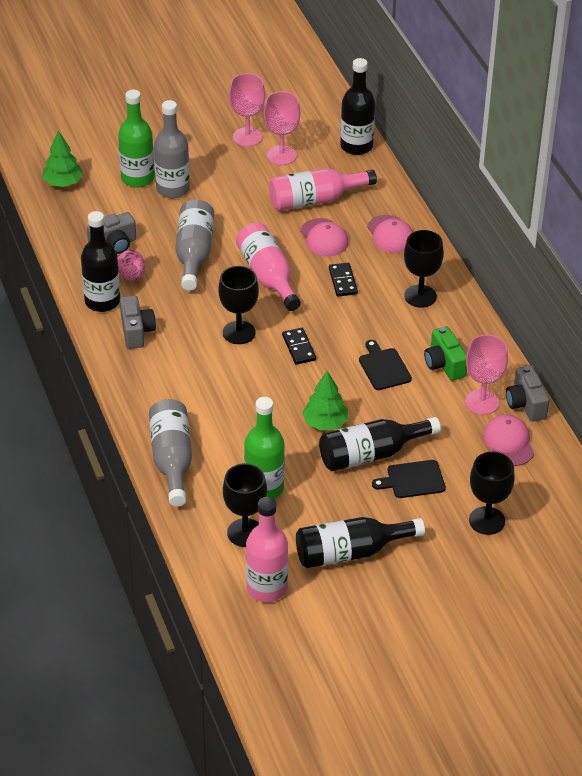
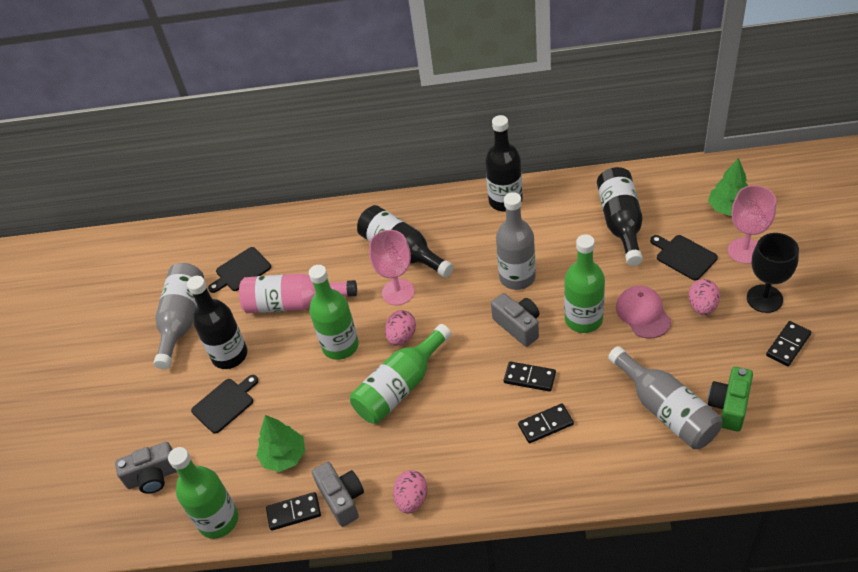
black cutting board: [359,340,412,390] [372,460,446,498] = 2 -> [191,375,258,434] [208,247,271,293] [650,235,718,280] = 3
black domino: [282,328,316,365] [329,263,358,297] = 2 -> [266,492,321,531] [504,361,556,392] [518,404,574,443] [766,321,811,366] = 4
black goblet: [218,266,259,344] [223,463,267,547] [404,230,444,308] [469,452,515,535] = 4 -> [747,233,799,313] = 1
green bottle: [118,90,154,188] [244,397,285,499] = 2 -> [168,447,238,539] [309,265,359,360] [350,324,452,424] [564,234,605,333] = 4
pink bottle: [236,223,301,311] [246,497,288,602] [269,168,377,211] = 3 -> [239,273,357,313] = 1
pink cap: [301,218,349,256] [367,215,413,253] [483,415,534,466] = 3 -> [616,286,671,339] = 1
pink egg: [118,250,145,281] = 1 -> [385,310,416,346] [393,470,427,513] [688,279,720,315] = 3
pink goblet: [229,73,265,147] [264,91,301,165] [465,335,508,415] = 3 -> [369,230,415,305] [728,185,776,264] = 2

